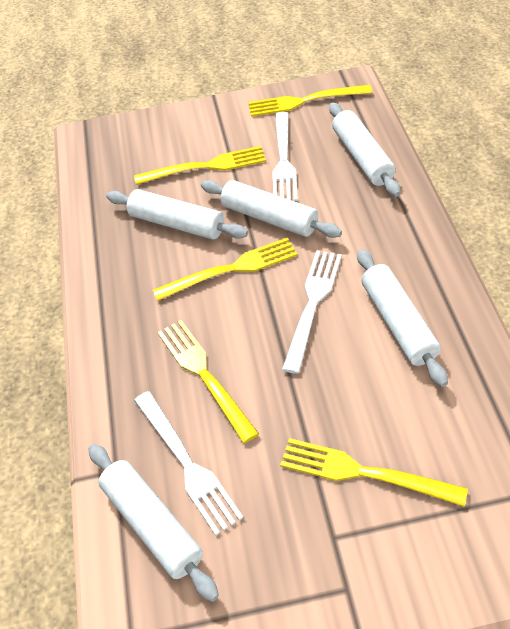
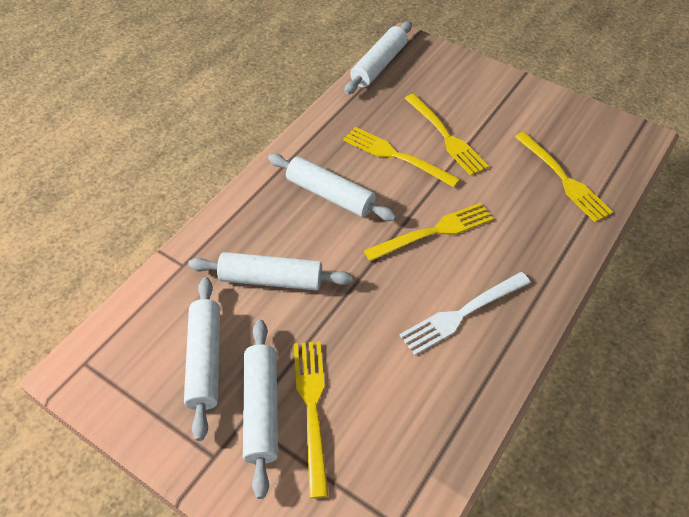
white fork: [134,391,243,536] [272,112,298,201] [282,250,342,374] = 3 -> [399,272,531,355] = 1

